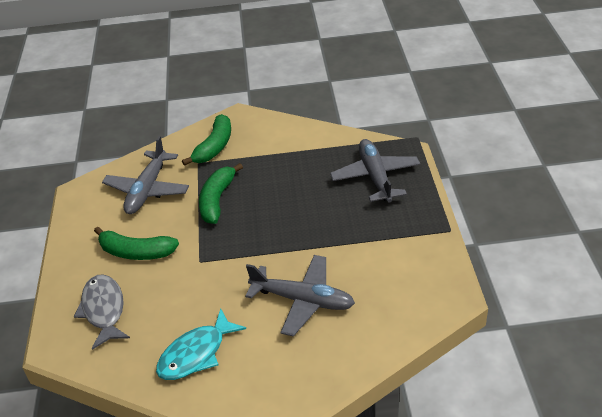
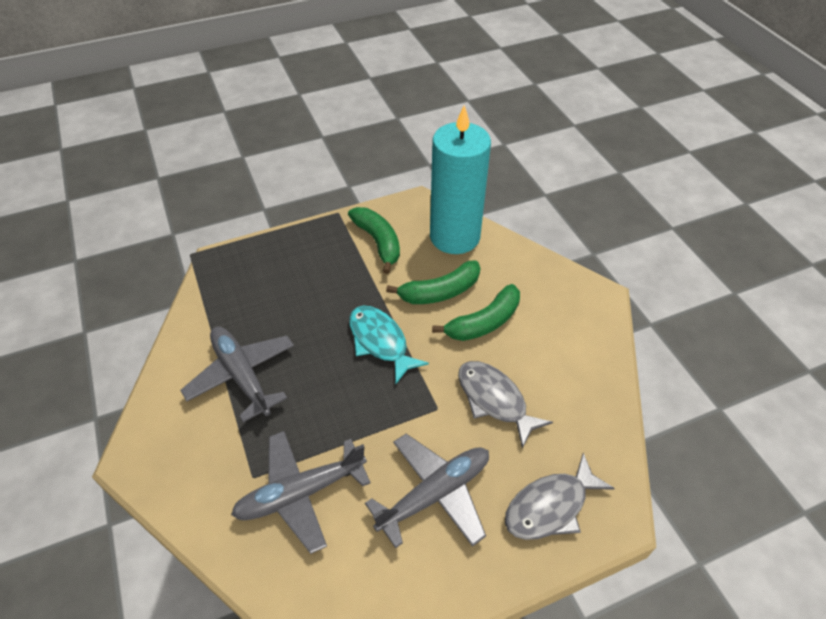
grey fish: [74,274,130,350] = 1 -> [458,361,553,449] [505,453,615,540] = 2
turquoise candle: none = 0 -> [430,105,491,254] = 1

